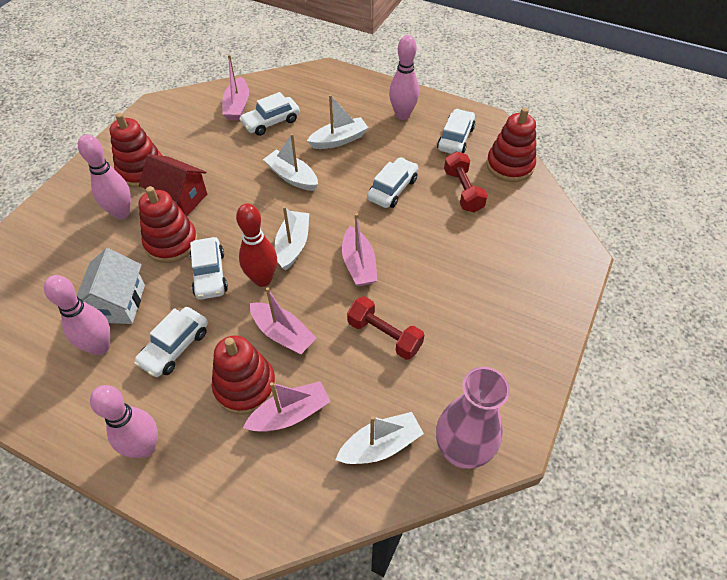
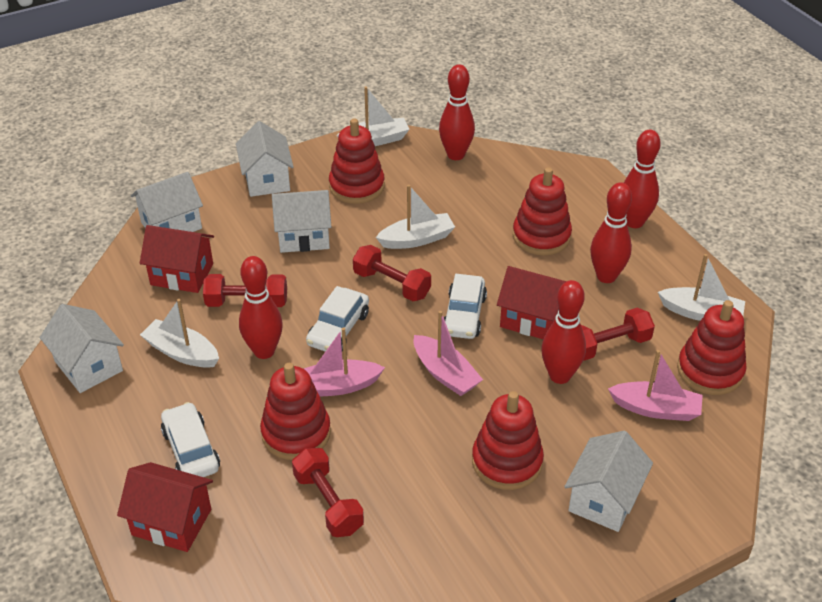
pink boat: [222,54,249,120] [243,381,331,432] [250,287,317,354] [342,213,377,286] = 4 -> [303,327,385,397] [414,311,483,396] [608,350,703,421] = 3
pink bowling pin: [44,275,110,355] [78,134,131,219] [90,385,158,458] [389,35,419,120] = 4 -> none = 0
pink vase: [436,367,510,469] = 1 -> none = 0
red bowling pin: [236,203,277,287] = 1 -> [239,256,283,359] [439,64,475,160] [541,280,586,384] [590,182,632,283] [624,130,661,228] = 5
red dumbbell: [347,296,424,360] [444,151,488,212] = 2 -> [203,274,287,307] [292,448,364,537] [353,245,431,301] [581,308,655,361] = 4
red house: [139,154,207,216] = 1 -> [117,462,213,552] [140,225,214,293] [497,266,567,339] = 3
red stacking toy: [110,113,162,188] [139,186,198,263] [212,335,276,415] [486,107,536,182] = 4 -> [260,363,331,460] [329,119,385,204] [472,391,544,490] [513,167,572,255] [677,300,747,395] = 5
white car: [134,307,208,377] [190,237,228,300] [239,92,300,136] [367,157,418,208] [437,109,475,154] = 5 -> [161,402,220,477] [306,286,369,352] [444,274,487,339] = 3
white house: [77,248,145,324] = 1 -> [40,304,124,393] [131,172,203,232] [236,121,294,197] [272,190,331,253] [564,431,653,532] = 5

